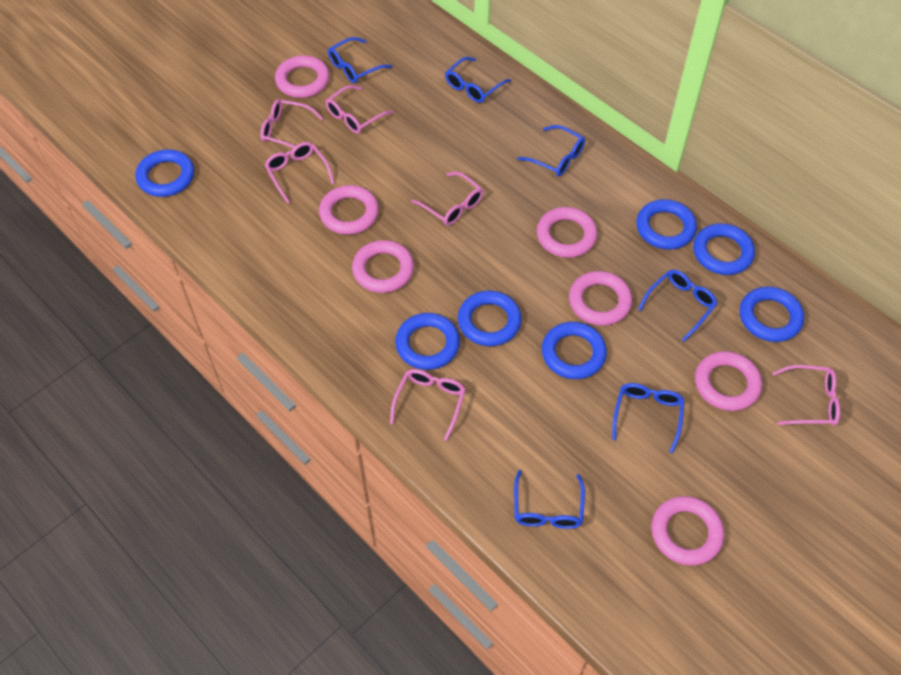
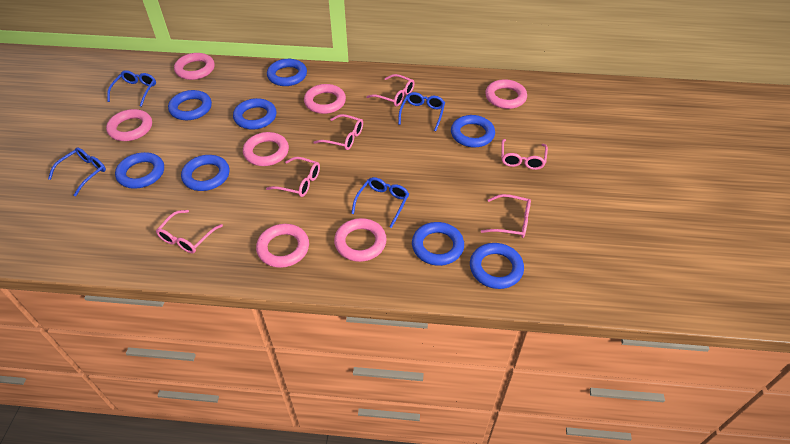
blue glasses: [328,37,392,83] [445,57,511,103] [514,470,585,529] [518,125,585,176] [612,383,684,453] [638,270,718,341] = 6 -> [48,148,106,196] [107,70,156,107] [351,177,409,228] [398,92,445,131] = 4
blue ring: [135,150,194,197] [395,313,460,370] [458,291,522,346] [542,322,607,379] [636,199,697,250] [693,223,755,275] [740,286,804,342] = 7 -> [115,152,164,189] [168,90,212,120] [181,155,229,191] [233,98,276,130] [267,59,307,86] [412,222,464,266] [451,115,495,147] [470,243,524,289] = 8

